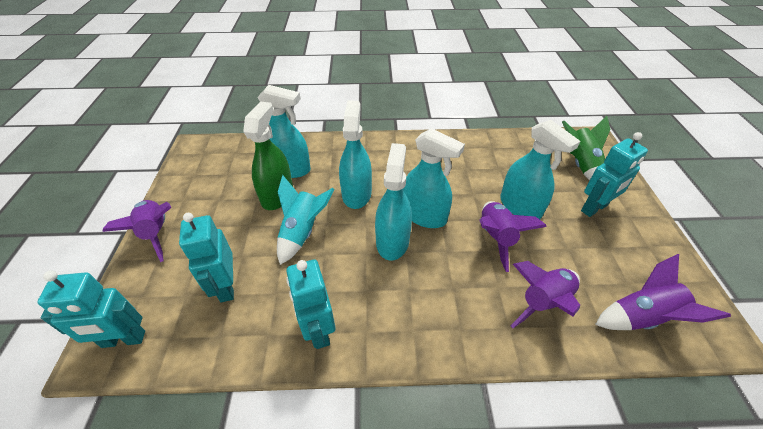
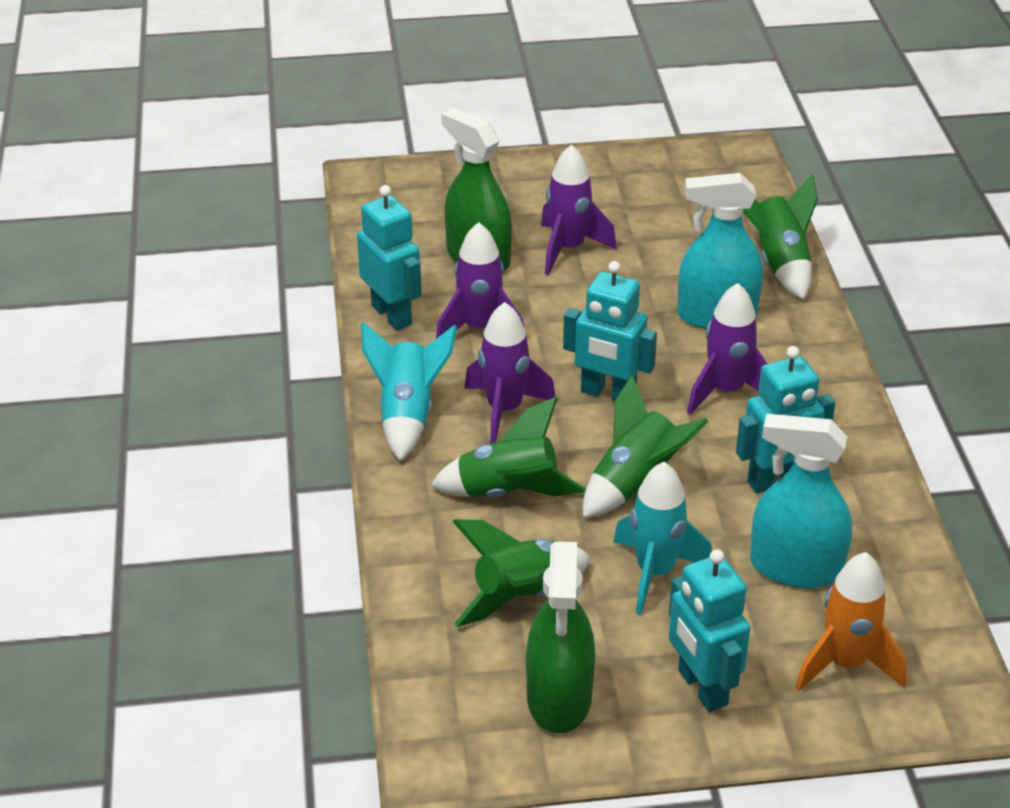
green rocket: [562,116,610,181] = 1 -> [430,397,585,497] [452,519,591,627] [583,375,708,518] [743,174,818,300] = 4
green spray bottle: [243,102,293,210] = 1 -> [441,108,512,271] [526,541,595,733] = 2
orange rocket: none = 0 -> [795,552,907,691] = 1
turquoise rocket: [277,175,335,265] = 1 -> [361,322,457,461] [613,462,712,615] = 2
turquoise spray bottle: [257,85,311,178] [339,101,372,209] [375,143,412,260] [403,128,465,228] [500,120,581,219] = 5 -> [677,173,763,329] [750,414,852,588] = 2

